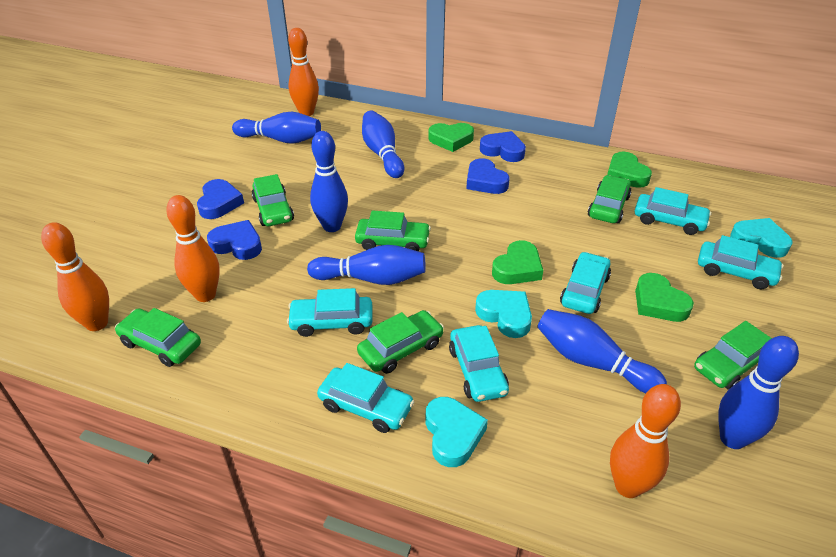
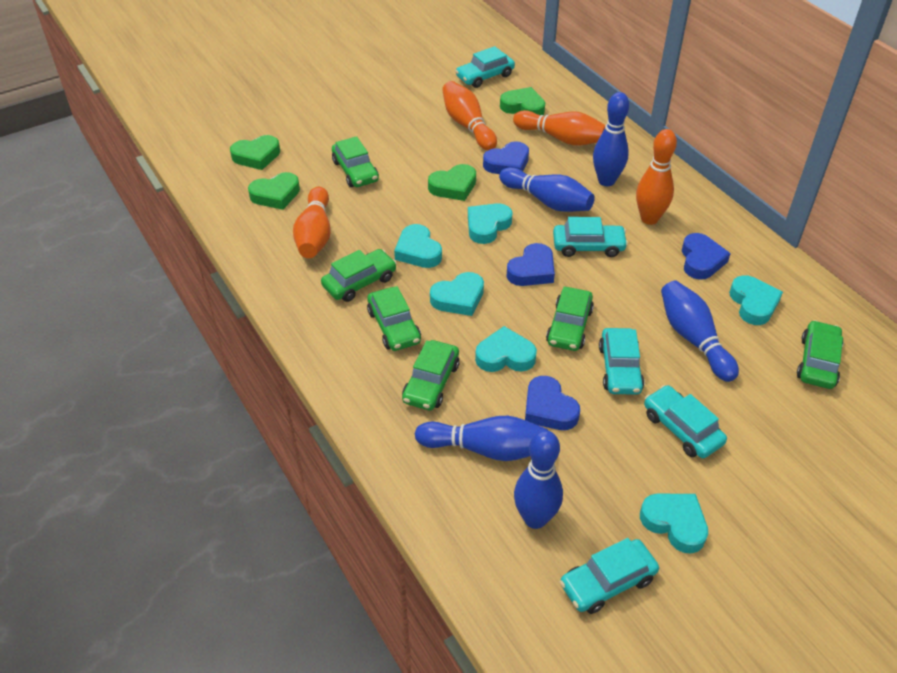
blue bowling pin: [232,111,321,144] [307,245,426,285] [310,131,348,232] [362,111,404,178] [537,309,667,393] [718,336,799,449] = 6 -> [415,416,548,461] [499,167,595,212] [514,430,563,529] [593,92,629,186] [661,281,739,382] = 5
turquoise car: [287,288,373,337] [317,363,414,433] [449,325,509,402] [560,252,611,314] [635,187,711,235] [698,235,784,289] = 6 -> [455,46,515,88] [553,217,628,257] [560,538,659,614] [599,328,644,395] [644,385,727,458] = 5
turquoise heart: [425,397,488,467] [475,290,532,338] [730,218,793,258] = 3 -> [394,224,442,268] [430,272,484,316] [468,203,513,244] [475,326,537,372] [640,494,708,553] [729,275,783,325] = 6

